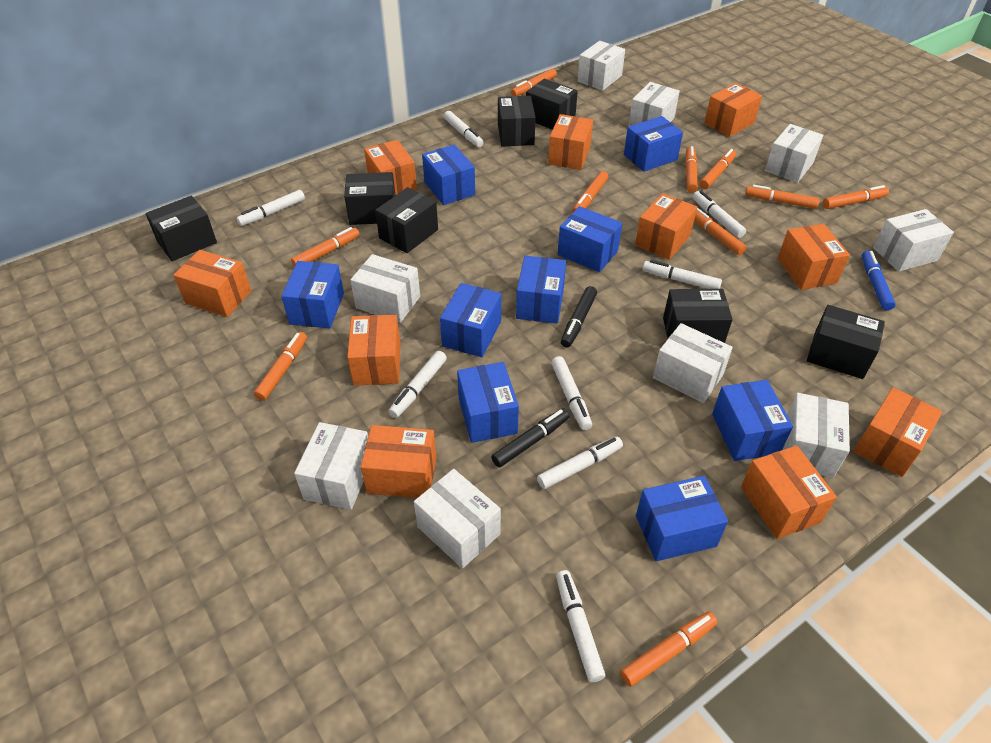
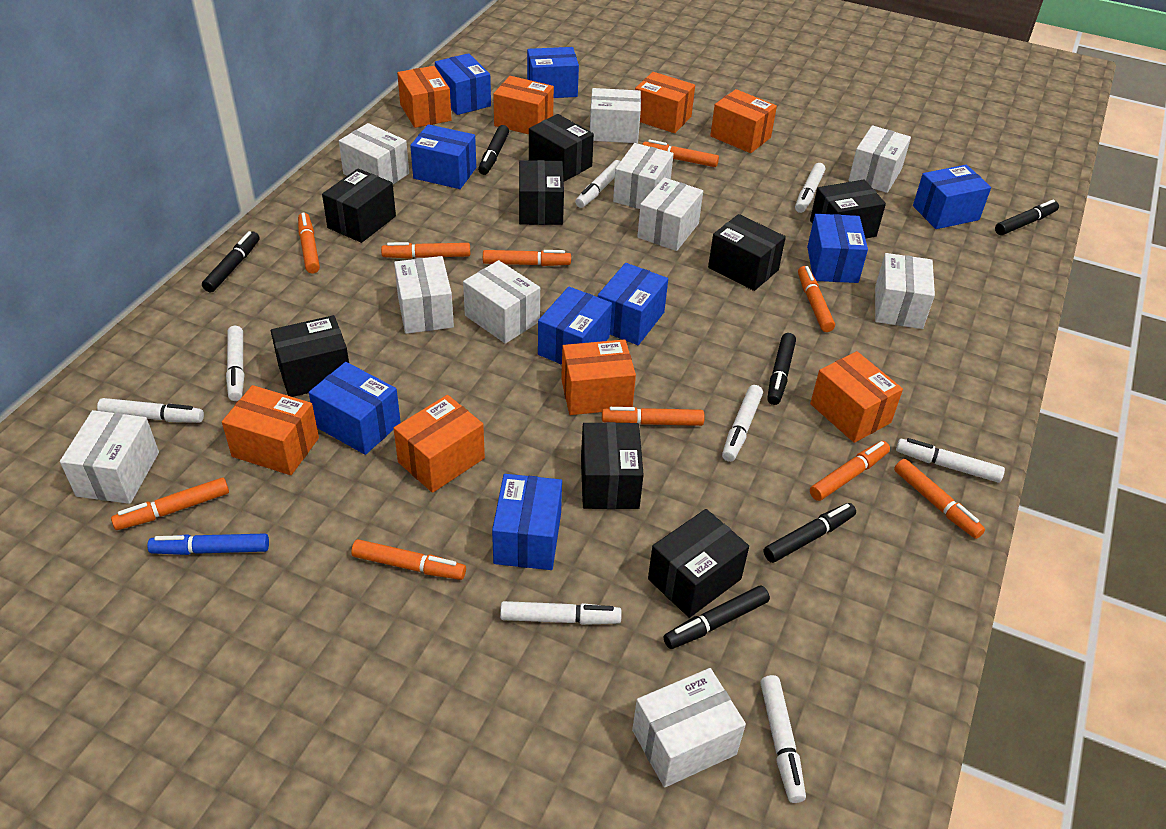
black box: [145,196,217,261] [344,172,396,225] [375,187,438,253] [498,96,536,146] [526,79,578,130] [663,289,733,343] [807,305,885,379] = 7 -> [271,315,349,397] [322,168,396,243] [519,160,564,225] [529,114,594,182] [581,422,644,509] [648,509,749,618] [708,214,786,291] [810,180,886,239] = 8
black marker: [491,408,570,467] [561,286,597,348] = 2 -> [202,231,260,292] [478,125,509,175] [664,585,770,649] [764,503,856,563] [767,333,796,405] [995,200,1059,235] = 6
orange box: [173,250,251,317] [347,315,400,386] [361,425,437,498] [364,140,417,195] [548,114,593,170] [635,193,697,260] [704,83,762,137] [741,446,837,539] [778,224,850,290] [854,387,942,477] = 10 -> [222,385,319,475] [394,395,485,493] [397,66,452,128] [493,76,554,134] [561,339,636,415] [635,72,695,133] [710,89,777,153] [810,351,903,443] = 8
white box: [294,422,368,510] [351,254,420,323] [414,469,501,568] [577,41,625,91] [629,82,680,126] [653,323,733,403] [765,124,823,183] [783,393,850,478] [873,209,954,272] = 9 -> [60,410,159,504] [339,123,409,184] [394,256,454,334] [463,260,540,344] [590,88,641,143] [613,143,674,209] [632,668,746,788] [637,177,703,251] [849,125,911,193] [875,253,935,329] = 10

